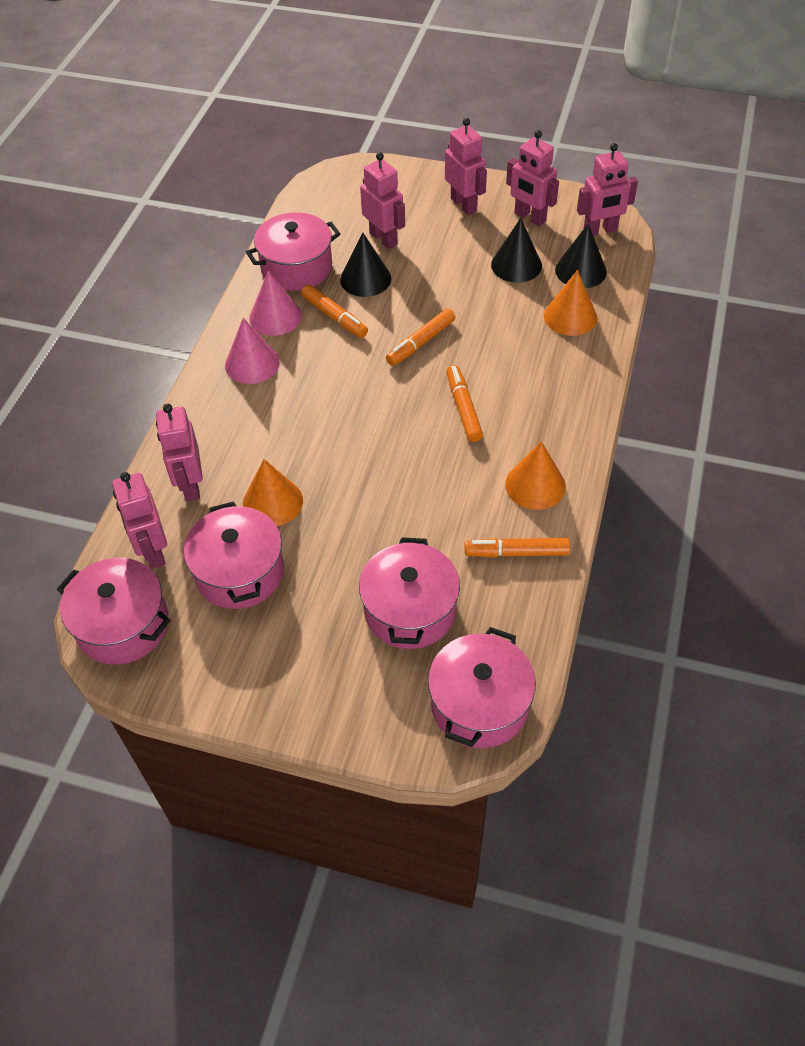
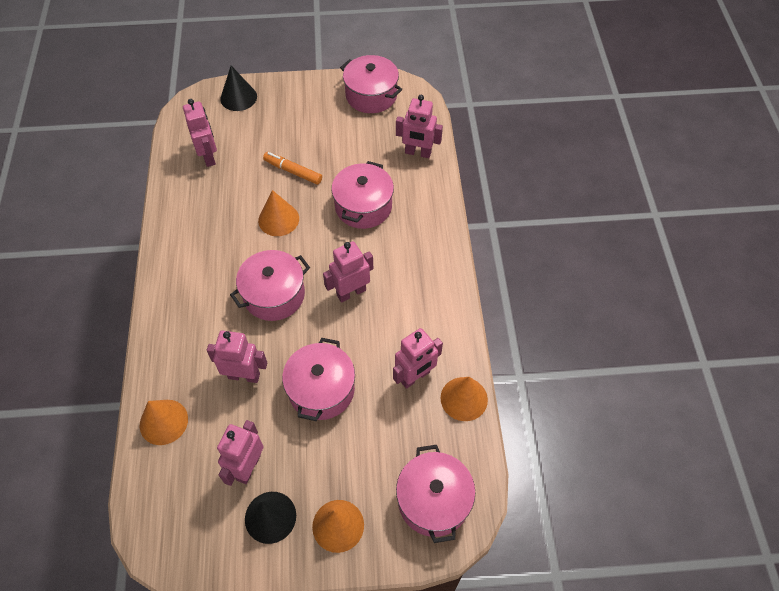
black cone: [340,232,391,297] [491,218,542,283] [555,224,607,288] = 3 -> [220,66,257,111] [245,492,296,544] = 2
orange cone: [243,459,303,526] [505,441,566,510] [544,270,597,336] = 3 -> [140,400,188,445] [258,190,299,236] [312,500,364,553] [440,377,488,421] = 4
orange marker: [301,285,368,338] [386,308,456,366] [447,365,483,442] [464,538,570,557] = 4 -> [263,152,322,185] = 1
pink cone: [225,318,279,384] [249,271,302,336] = 2 -> none = 0

